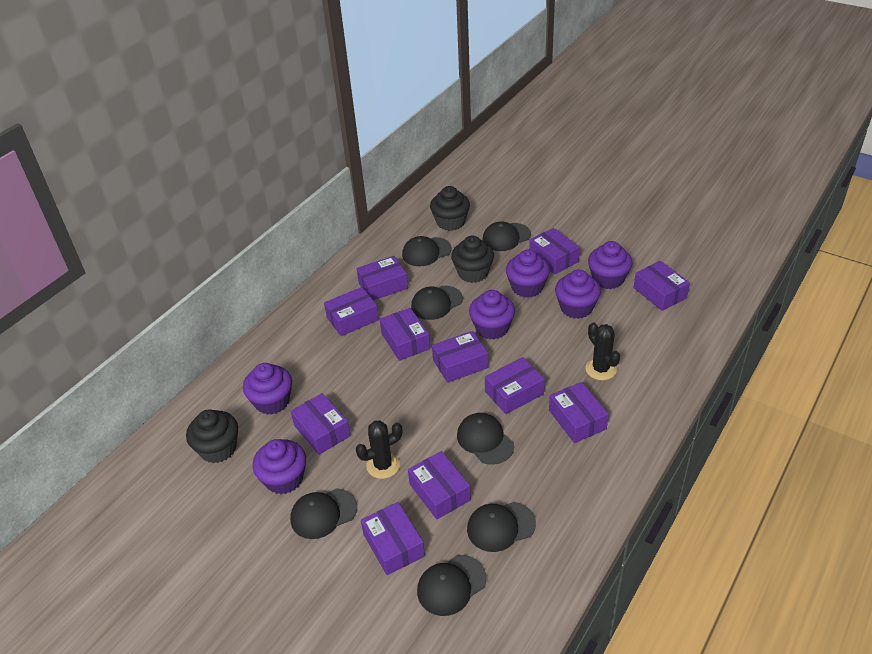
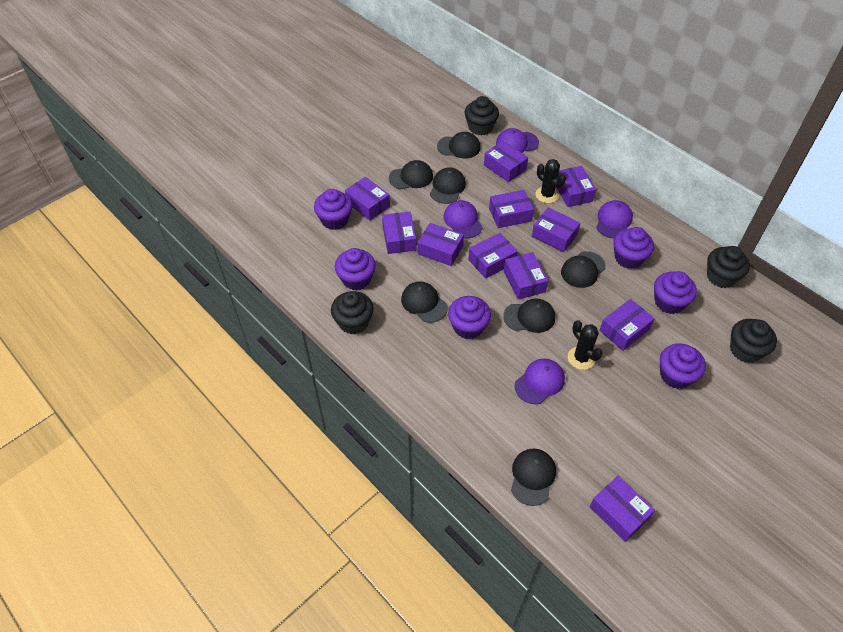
black cupcake: [186,409,238,463] [430,186,470,231] [451,236,494,283] = 3 -> [331,291,374,334] [465,96,499,136] [707,246,750,288] [730,319,777,363] = 4
purple cap: none = 0 -> [444,200,483,238] [496,128,539,153] [515,358,565,404] [596,200,633,238] = 4

